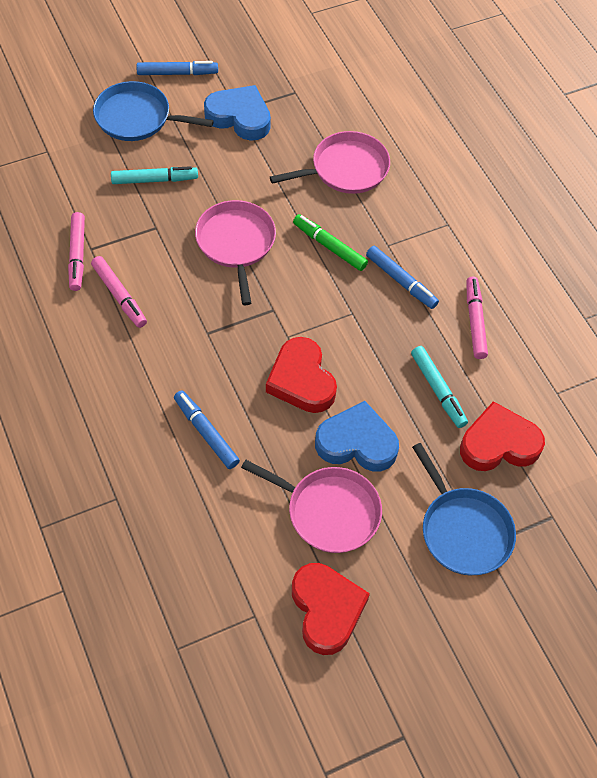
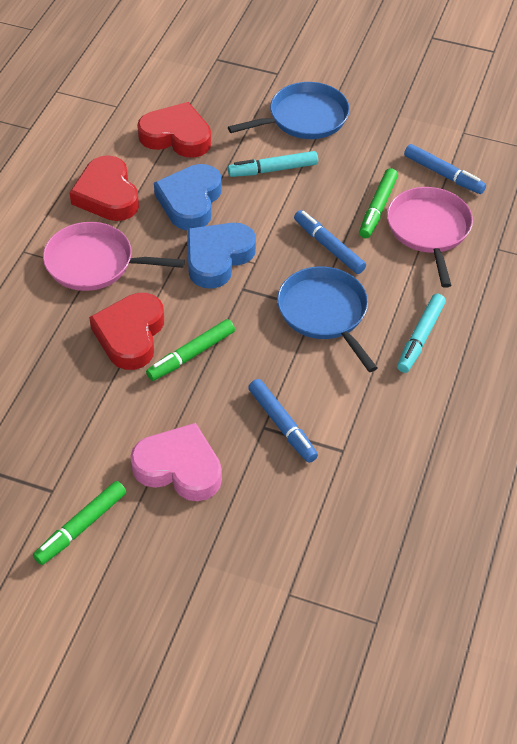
green marker: [293,214,368,271] = 1 -> [33,481,126,565] [146,319,235,381] [359,168,398,238] = 3
pink heart: none = 0 -> [130,423,222,501] = 1
pink marker: [68,212,85,291] [91,256,147,328] [466,277,488,359] = 3 -> none = 0
pink pan: [195,200,276,305] [241,460,382,553] [270,131,390,194] = 3 -> [43,222,185,291] [387,187,473,288] = 2

